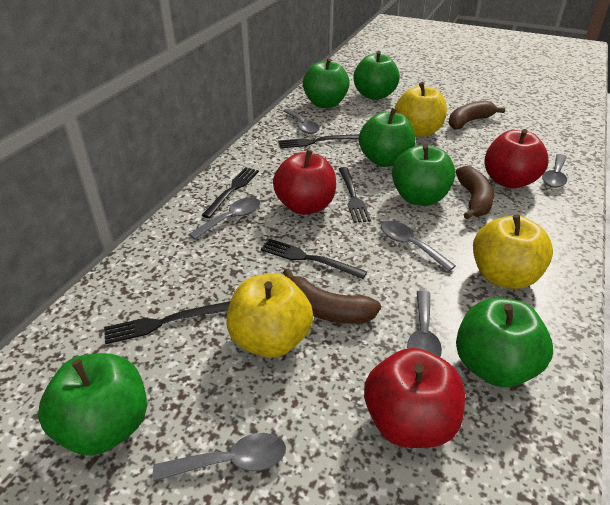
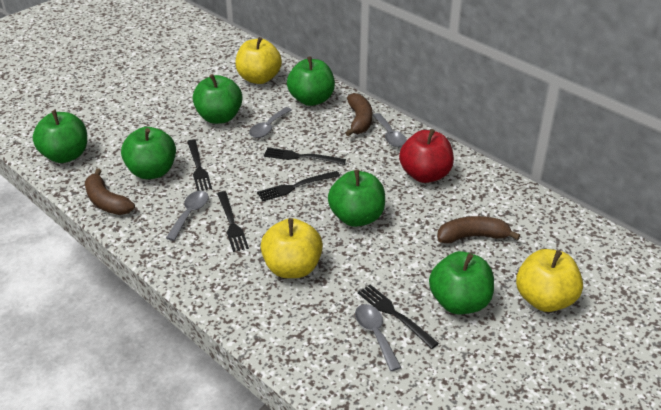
grey spoon: [153,433,286,481] [189,197,261,240] [283,109,320,134] [381,221,456,272] [407,290,442,357] [542,154,567,188] = 6 -> [166,191,209,241] [249,107,292,138] [355,304,401,371] [372,113,407,147] = 4
red apple: [273,149,336,215] [364,348,465,448] [484,129,549,189] = 3 -> [399,129,454,183] = 1

